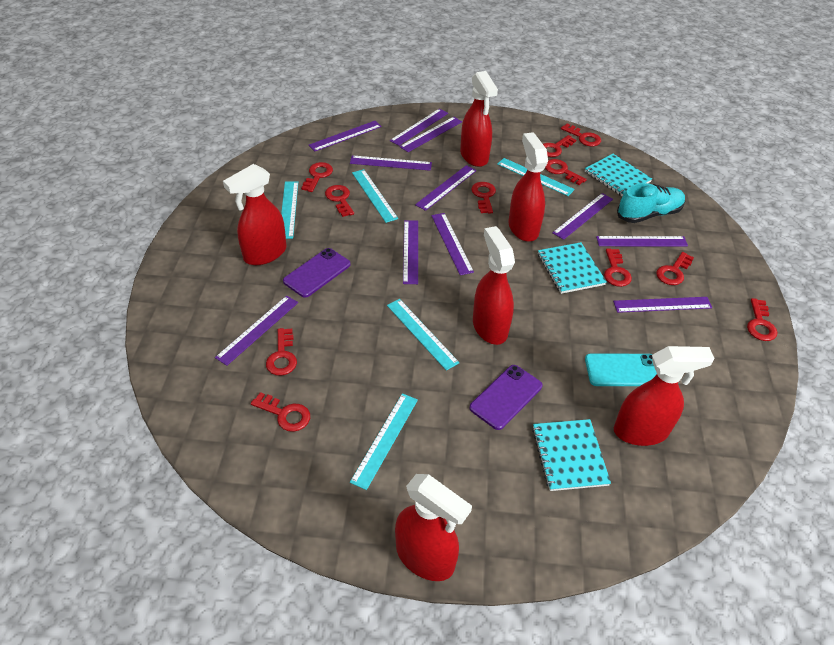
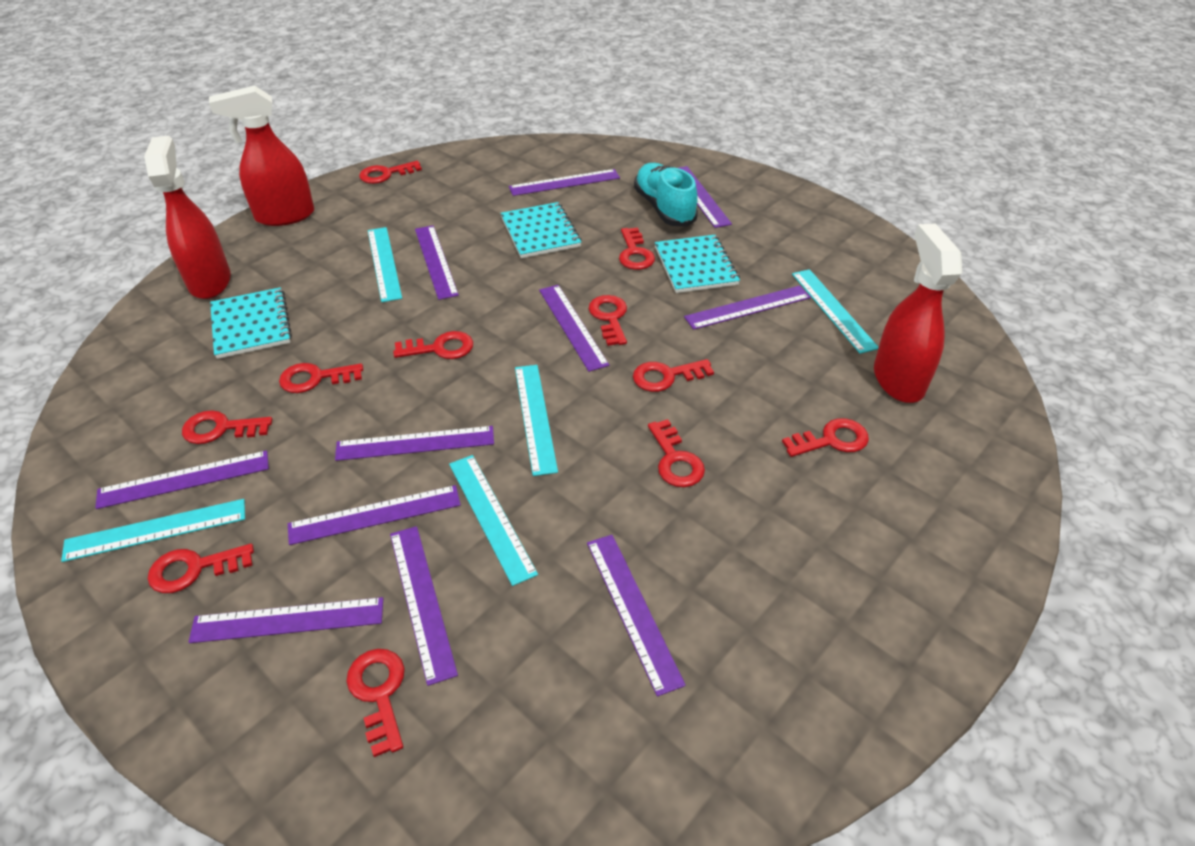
purple phone: [283,248,351,298] [469,365,542,430] = 2 -> none = 0
red spray bottle: [223,164,287,265] [395,474,472,581] [460,71,498,167] [473,226,515,345] [508,132,548,242] [614,346,715,446] = 6 -> [144,136,231,299] [209,85,314,226] [874,223,962,403] = 3
turquoise phone: [585,354,657,386] = 1 -> none = 0

